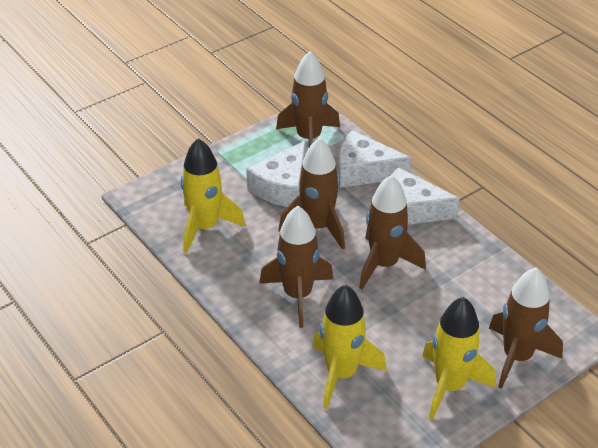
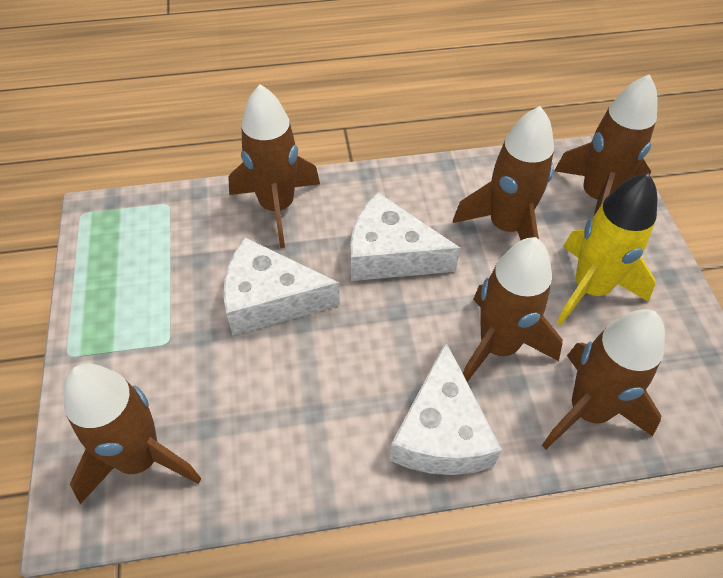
brown rocket: [259,206,333,328] [276,51,340,147] [278,137,345,250] [359,175,426,289] [489,267,563,389] = 5 -> [63,363,201,504] [228,84,320,248] [453,106,554,240] [463,237,563,382] [542,309,665,449] [554,74,658,215] = 6
yellow rocket: [181,138,245,253] [312,285,387,409] [422,297,496,420] = 3 -> [556,173,657,326] = 1

